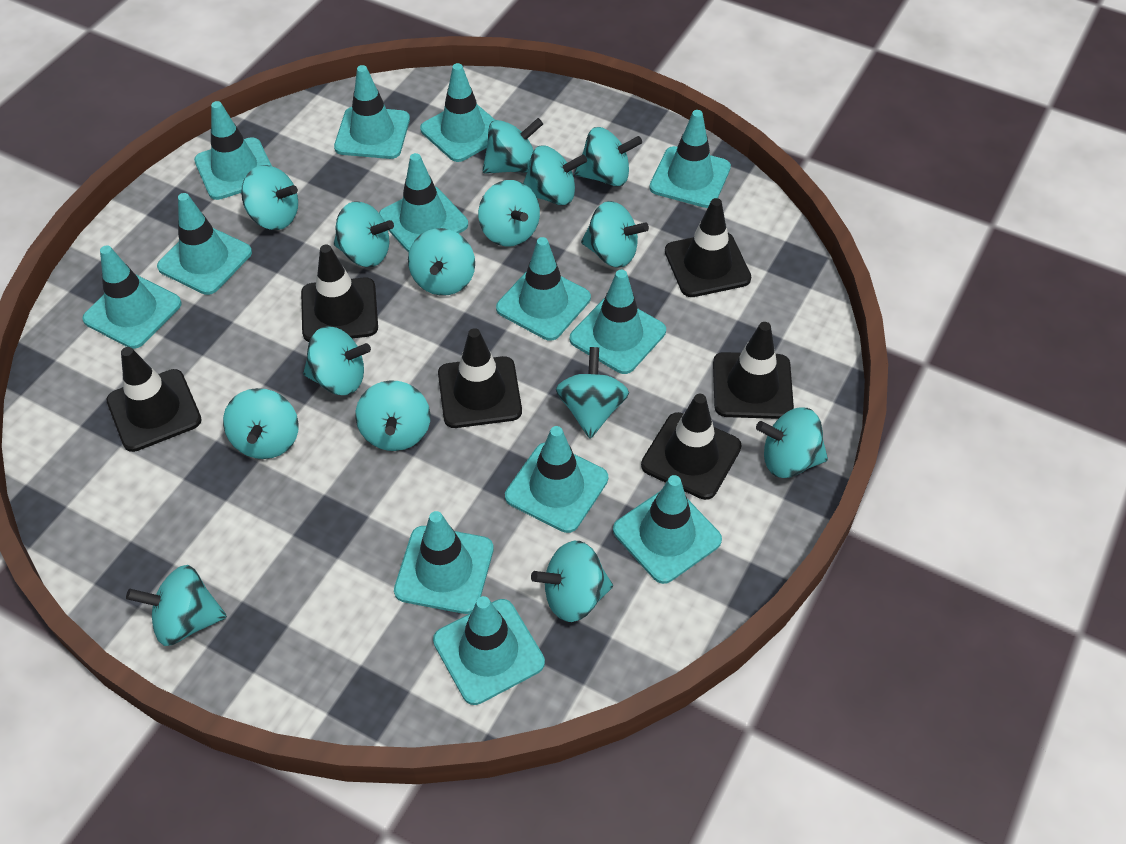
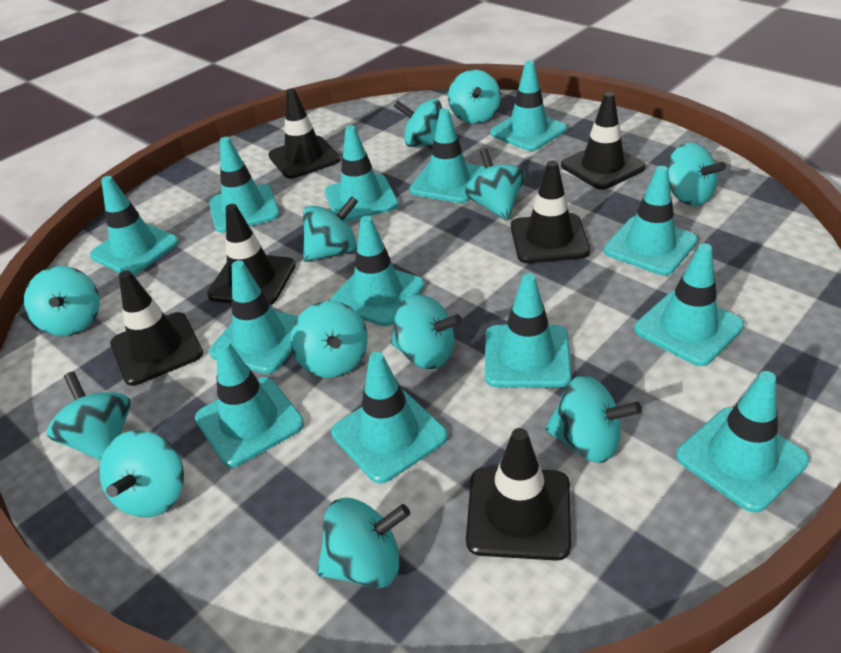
turquoise spinning top: [126,565,227,646] [223,388,299,459] [241,165,298,230] [303,326,371,395] [334,201,394,267] [355,380,430,451] [408,228,475,296] [478,180,540,247] [482,118,543,174] [523,146,587,205] [531,541,613,622] [556,347,629,438] [575,127,642,187] [581,201,649,268] [756,407,828,478] = 15 -> [24,266,100,336] [47,372,130,461] [99,430,184,517] [291,301,368,378] [303,196,358,262] [317,498,410,589] [391,294,462,369] [394,99,442,147] [448,70,501,124] [465,148,525,221] [545,375,642,463] [667,143,726,206] = 12

